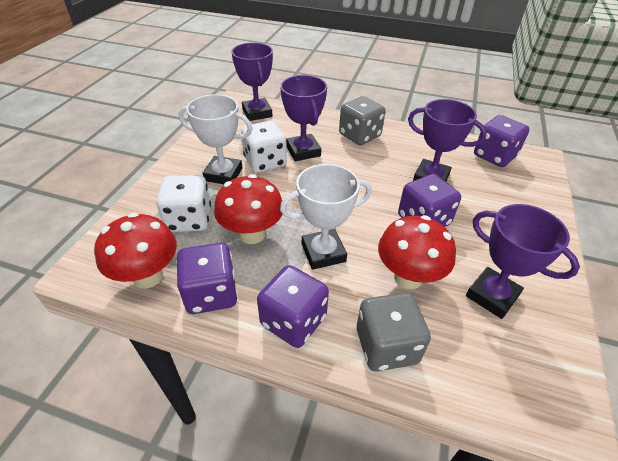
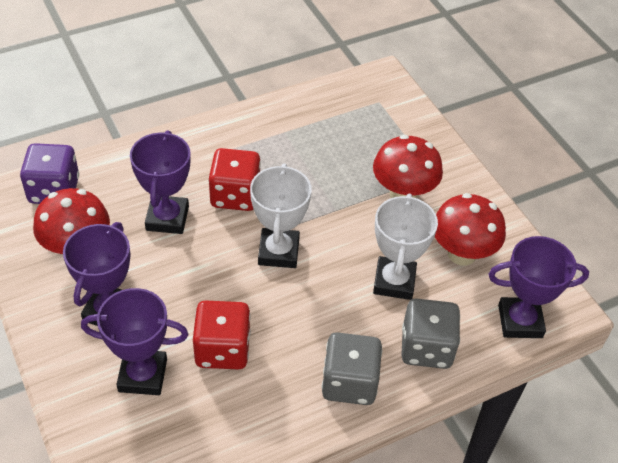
purple dice: [176,243,238,314] [257,265,329,348] [398,174,461,227] [474,115,529,167] = 4 -> [20,143,79,204] = 1
red dice: none = 0 -> [193,300,251,370] [208,148,261,211] = 2
white dice: [156,175,211,232] [241,120,287,173] = 2 -> none = 0

